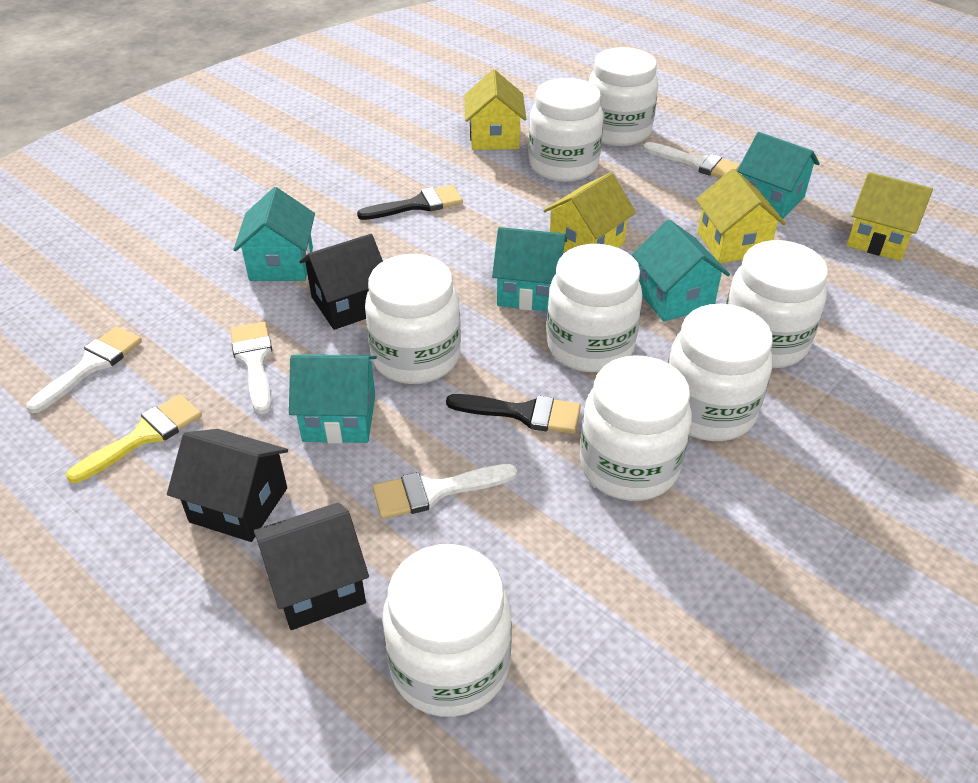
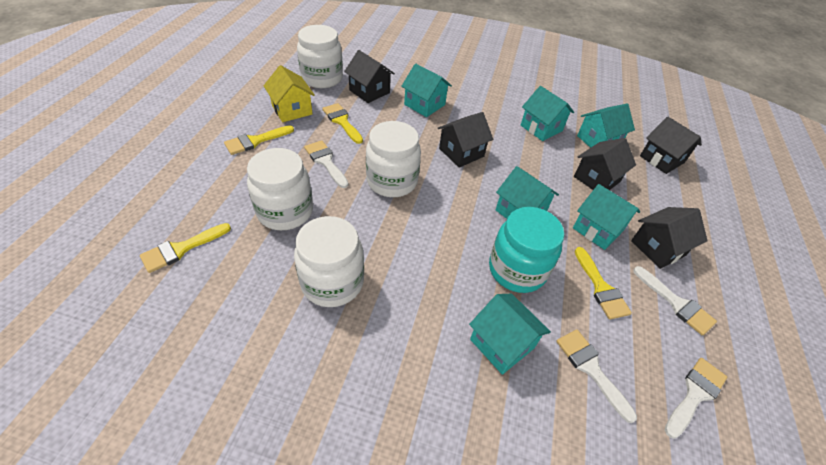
black brush: [357,185,463,220] [446,394,581,434] = 2 -> none = 0
black house: [167,429,288,542] [254,503,369,630] [299,234,383,330] = 3 -> [344,50,395,103] [438,112,493,168] [574,138,636,190] [631,207,708,269] [640,116,702,174] = 5
turquoise house: [234,187,315,281] [289,354,377,444] [492,227,567,311] [632,219,730,322] [737,132,820,219] = 5 -> [401,63,452,117] [469,294,551,375] [496,166,559,219] [521,86,574,141] [573,184,640,250] [577,103,635,148] = 6
turquoise jar: none = 0 -> [489,207,564,293] = 1
white jar: [365,254,461,384] [382,544,512,717] [529,78,604,182] [547,244,643,372] [580,355,692,501] [588,47,659,146] [668,304,773,441] [726,240,828,368] = 8 -> [247,148,313,230] [294,216,364,307] [297,25,343,88] [366,121,421,197] = 4
yellow brush: [66,394,202,483] = 1 -> [140,223,231,273] [224,125,294,155] [322,103,363,144] [575,247,632,320] = 4
yellow house: [464,70,526,150] [543,173,636,253] [696,169,786,263] [847,172,933,261] = 4 -> [264,65,315,122] = 1

